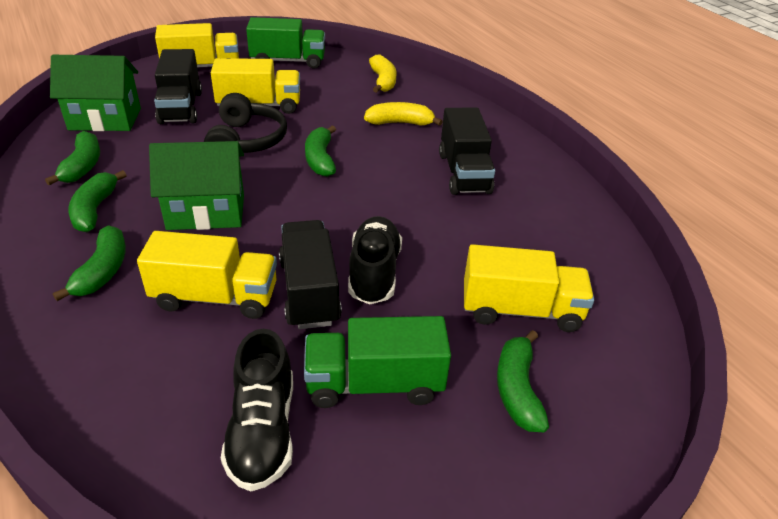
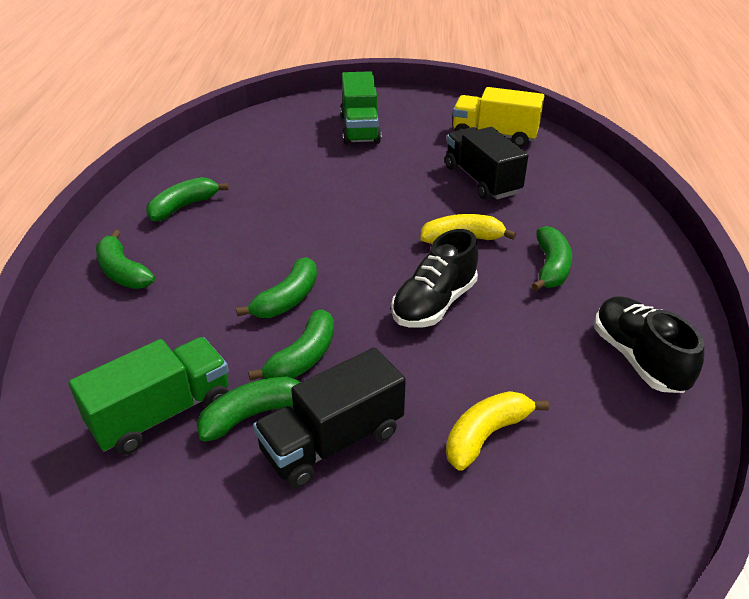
black headphones: [204,93,287,153] = 1 -> none = 0
black truck: [154,49,202,124] [279,220,342,329] [439,108,495,195] = 3 -> [253,348,406,488] [445,127,529,200] = 2
green banana: [45,131,100,185] [53,225,126,301] [68,170,127,232] [305,125,336,177] [497,330,549,432] = 5 -> [96,230,155,289] [146,177,229,222] [197,377,300,442] [236,257,317,318] [248,309,334,381] [532,226,572,291] = 6
green house: [50,55,141,131] [149,141,244,230] = 2 -> none = 0
yellow truck: [137,231,277,319] [155,23,239,67] [211,58,300,114] [464,244,594,332] = 4 -> [453,87,544,147] = 1

